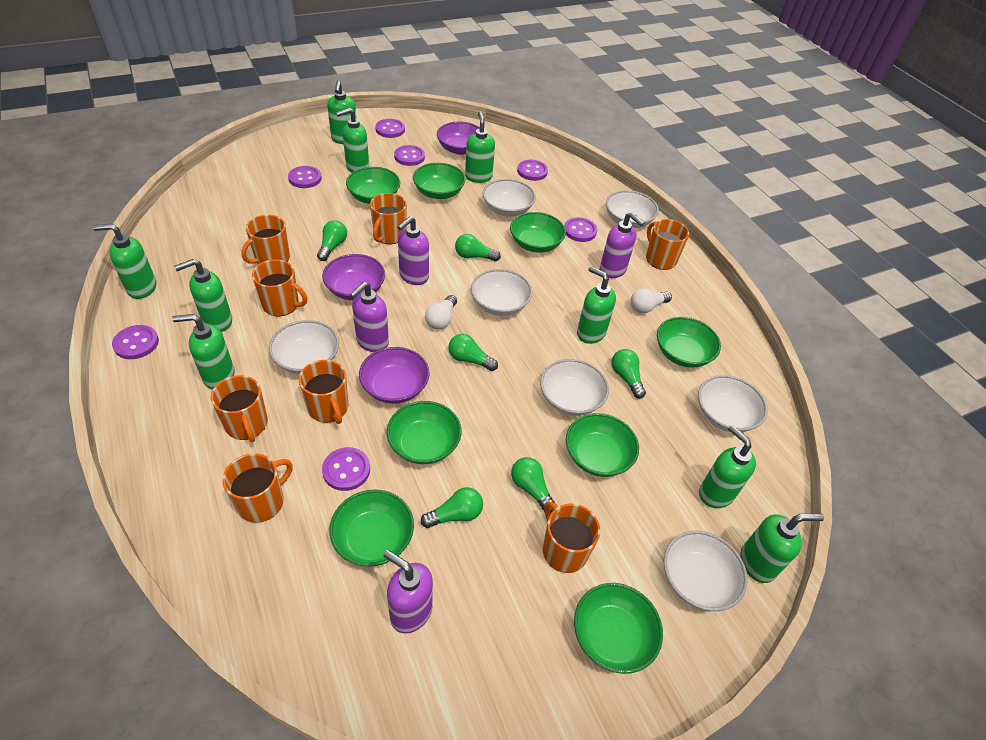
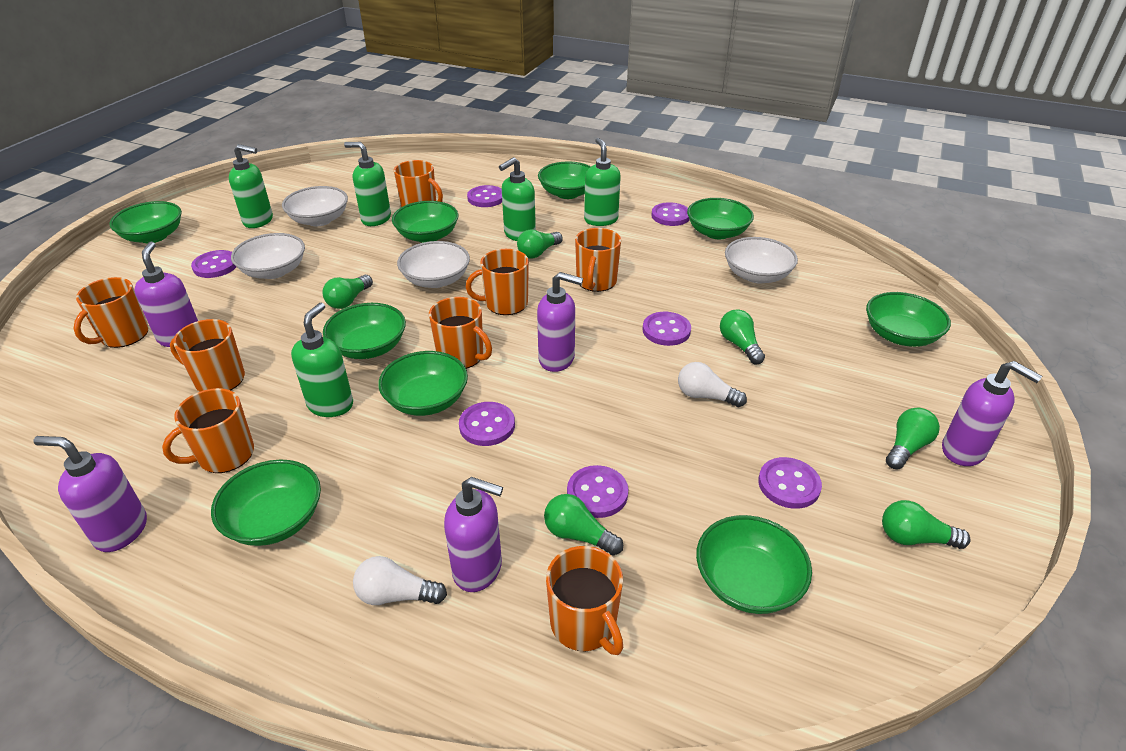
green bowl: [329,489,414,567] [346,167,400,204] [387,401,462,464] [413,163,466,199] [510,212,566,253] [566,413,639,477] [574,583,663,674] [657,317,721,368] = 8 -> [109,201,182,243] [211,460,321,546] [323,303,406,359] [378,351,468,416] [392,201,459,243] [538,161,591,199] [687,198,754,239] [696,515,812,614] [866,292,951,347] = 9
green soap dispenser: [93,224,156,299] [172,314,235,390] [174,259,232,332] [327,81,356,144] [336,108,369,173] [465,112,495,183] [577,266,616,344] [699,425,756,508] [740,513,824,583] = 9 -> [229,144,273,228] [291,303,353,417] [344,142,391,226] [499,157,536,241] [584,138,621,226] = 5
purple bowl: [322,254,385,300] [359,347,430,404] [437,122,480,155] = 3 -> none = 0
purple soap dispenser: [350,282,389,352] [383,550,433,633] [397,216,429,285] [600,212,644,278] = 4 -> [33,436,147,552] [134,242,198,347] [444,477,503,592] [537,272,583,372] [942,361,1042,466] = 5
white bowl: [269,320,339,374] [471,269,532,316] [482,179,536,217] [540,359,609,416] [606,190,659,228] [664,531,748,611] [698,375,767,432] = 7 -> [231,233,305,279] [282,186,348,226] [397,241,470,288] [725,237,798,283] = 4

